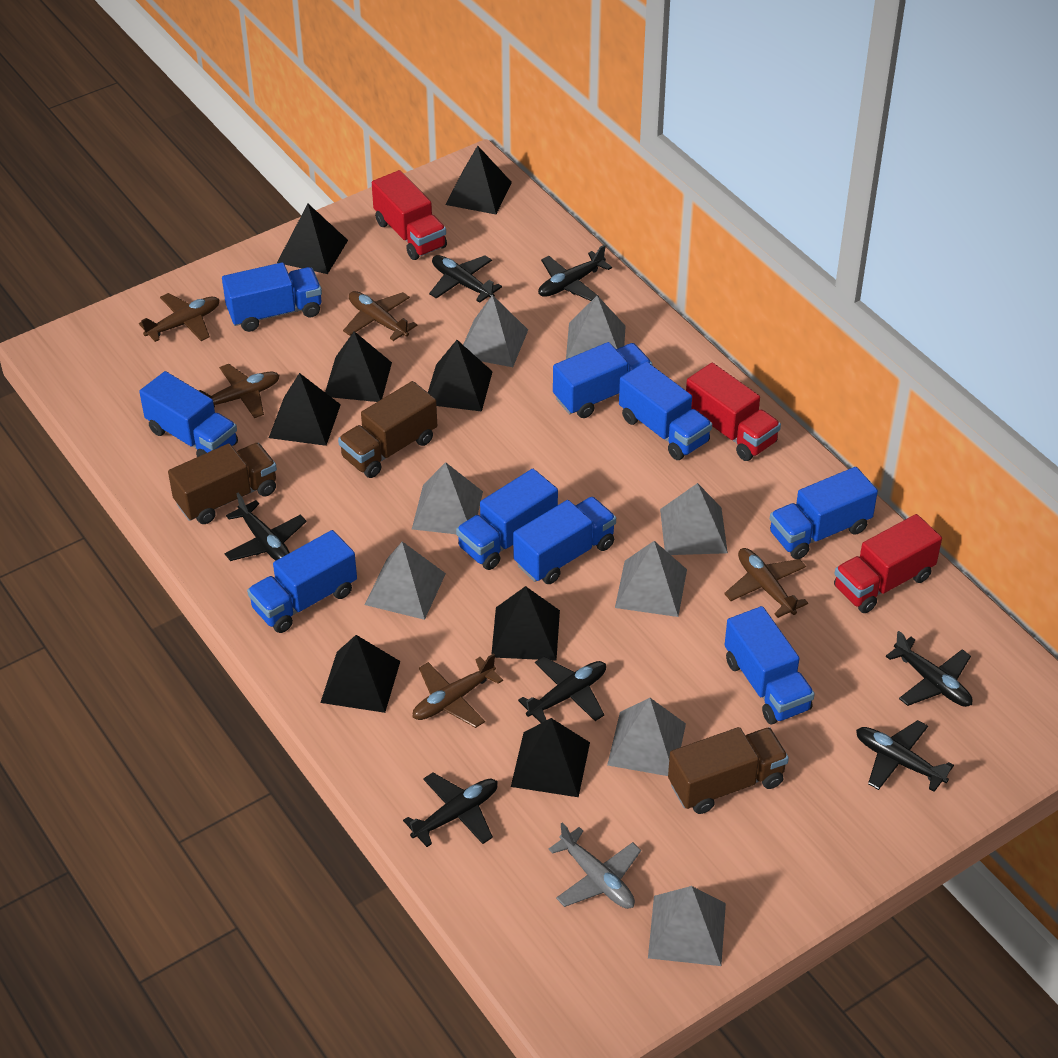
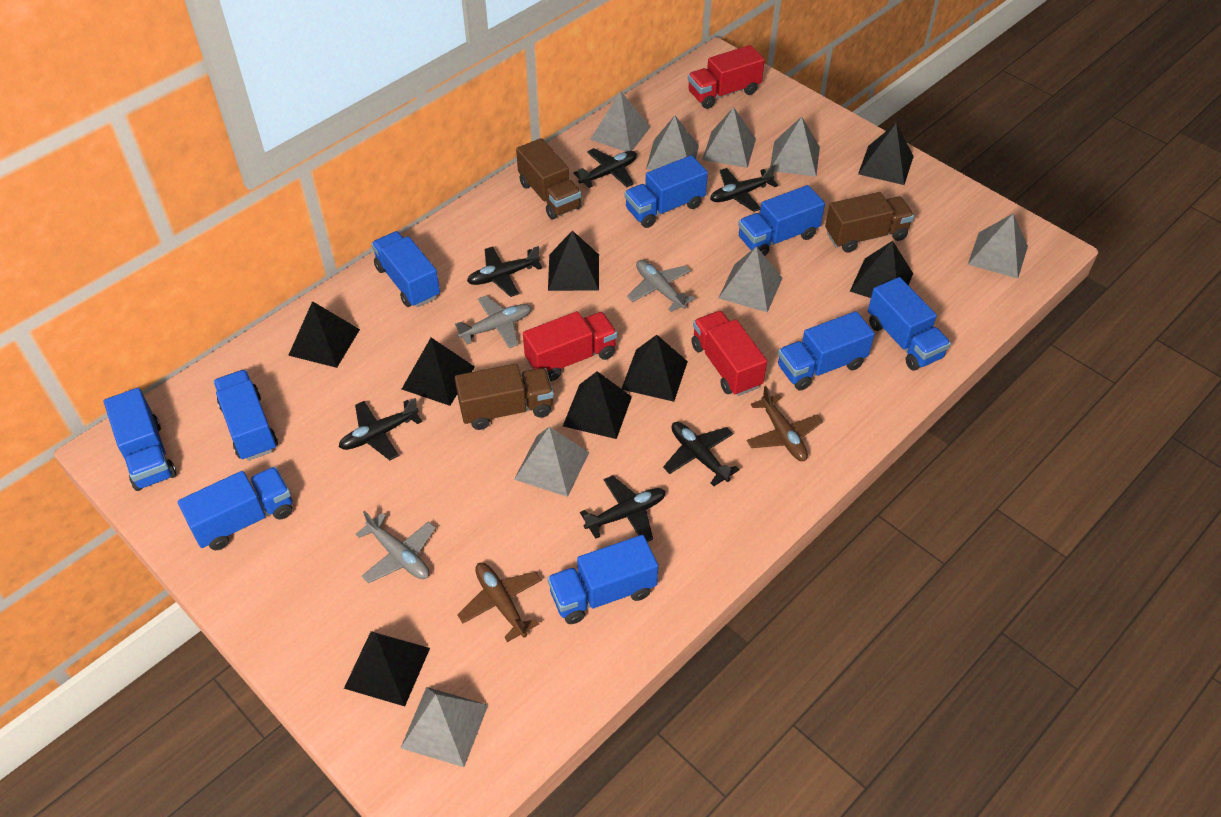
black plane: [224,493,307,561] [403,773,498,847] [429,255,502,303] [518,656,606,723] [538,245,612,301] [856,720,954,792] [886,631,973,707] = 7 -> [339,398,422,460] [467,246,542,297] [573,148,637,188] [580,475,666,542] [663,422,740,486] [710,165,778,212] = 6
brown plane: [139,293,220,342] [199,364,280,418] [343,291,417,341] [413,653,503,728] [724,548,808,618] = 5 -> [457,563,542,642] [747,386,823,461] = 2
grey plane: [549,822,641,909] = 1 -> [356,511,436,583] [455,296,532,348] [627,260,695,312] = 3

